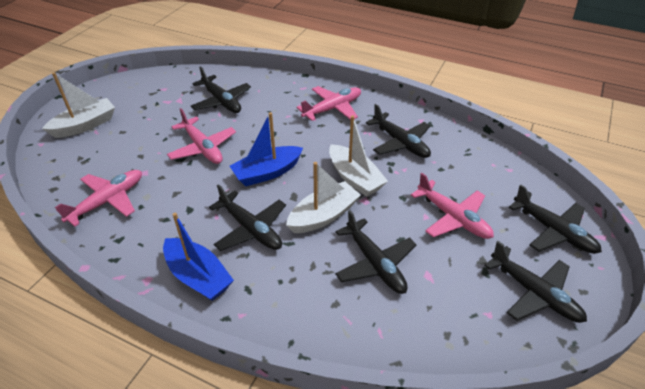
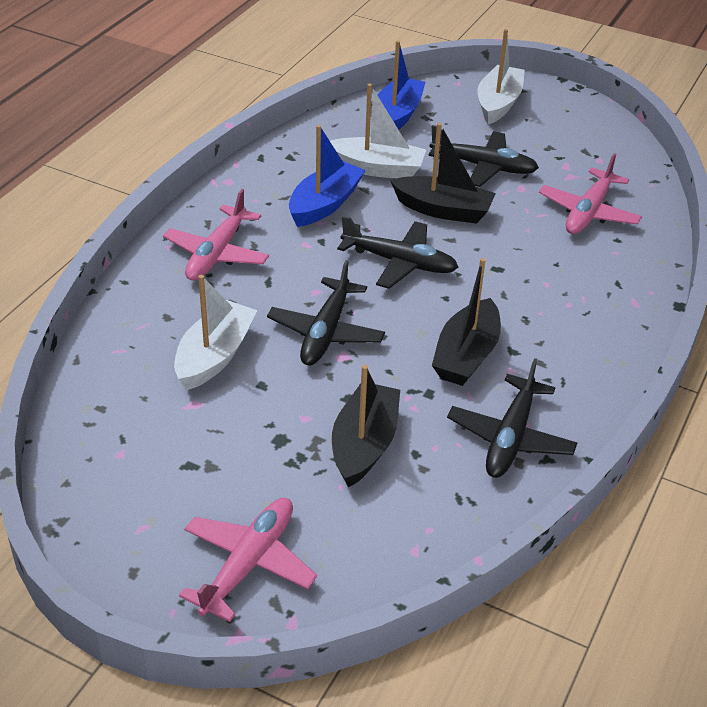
black boat: none = 0 -> [332,365,400,487] [390,123,496,224] [432,258,501,386] = 3
black plane: [191,66,251,113] [209,184,286,251] [335,210,416,294] [366,104,431,158] [485,241,587,323] [508,185,602,254] = 6 -> [267,260,385,365] [337,216,458,289] [428,125,539,187] [447,358,577,478] = 4
pink plane: [55,170,142,227] [167,108,236,164] [297,86,361,121] [411,173,494,239] = 4 -> [163,189,269,281] [179,498,317,622] [539,153,642,234] = 3

